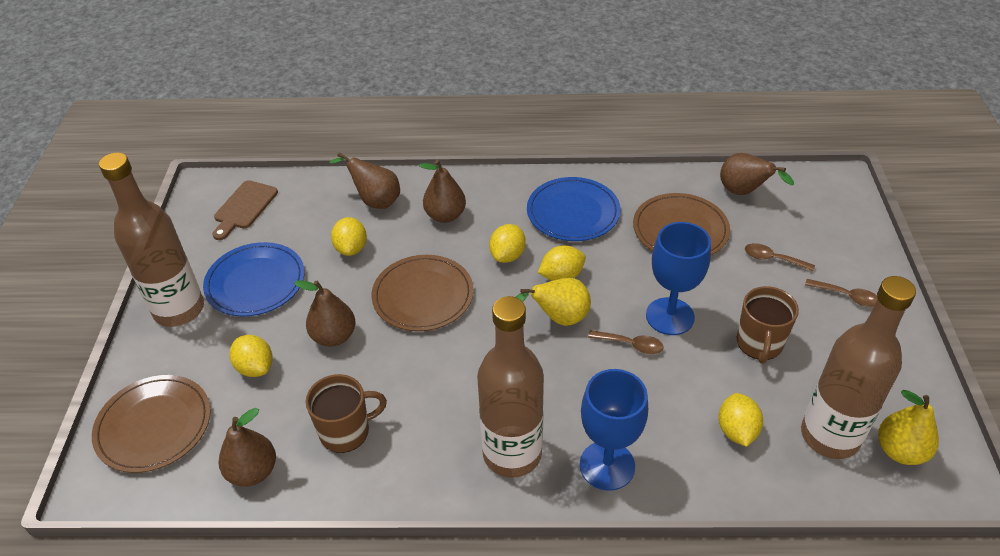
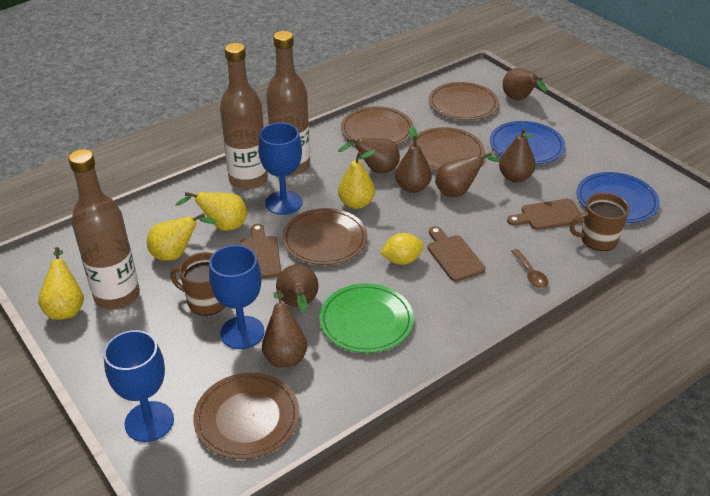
blue goblet: [580,369,648,491] [646,222,711,335] = 2 -> [103,330,174,442] [209,245,264,349] [258,123,303,215] = 3
brown cutting board: [212,180,278,240] = 1 -> [240,224,281,278] [427,226,486,282] [507,199,584,230] = 3
brown pear: [219,408,276,487] [294,280,356,347] [329,152,400,209] [419,160,466,223] [720,153,794,195] = 5 -> [262,290,308,367] [276,264,318,313] [338,138,400,173] [395,126,432,193] [435,152,500,197] [499,128,536,182] [503,68,547,100] = 7
brown plate: [92,375,211,473] [371,255,474,331] [633,193,730,255] = 3 -> [193,373,300,459] [282,208,367,265] [341,106,414,145] [409,127,485,171] [429,82,499,120] = 5
brown spoon: [588,330,664,354] [745,243,815,271] [805,279,877,307] = 3 -> [511,249,549,288] = 1
green plate: none = 0 -> [319,283,414,353] = 1
yellow lemon: [229,335,273,377] [331,217,367,256] [489,224,526,263] [538,246,586,281] [718,393,763,447] = 5 -> [380,233,424,265] = 1
yellow pear: [516,278,591,326] [878,390,939,465] = 2 -> [38,247,84,320] [147,213,217,261] [176,192,247,231] [338,150,376,209] = 4

